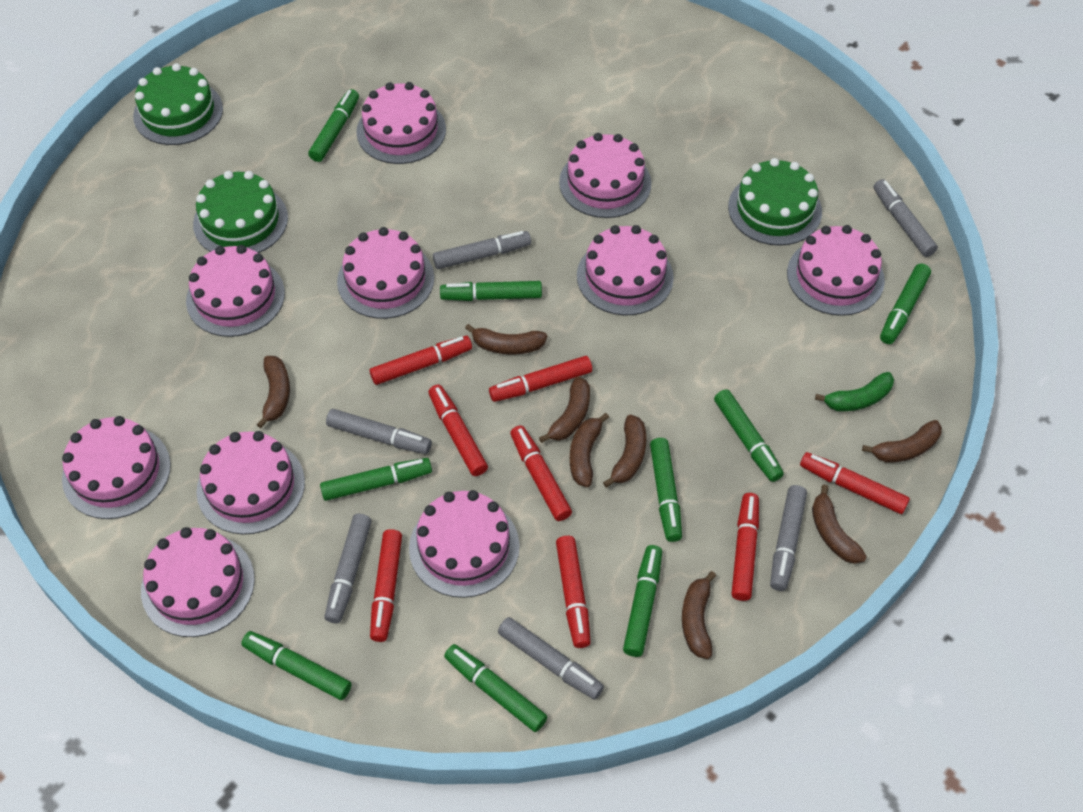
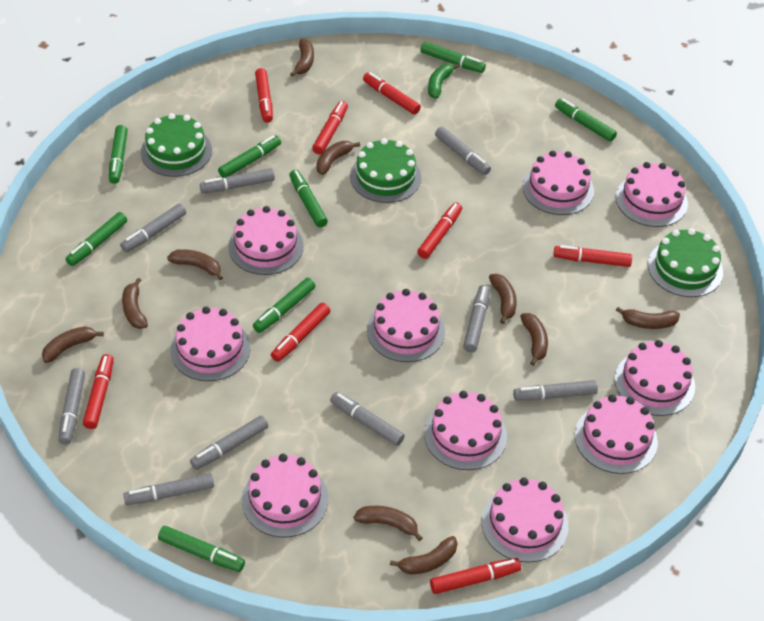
brown banana: [257,356,290,428] [465,324,547,354] [539,376,590,443] [570,413,609,487] [603,415,646,488] [682,571,716,659] [812,485,867,564] [862,420,942,463] = 8 -> [42,326,104,363] [122,278,148,329] [167,249,223,280] [290,39,314,77] [316,141,360,175] [354,506,423,541] [390,536,458,575] [489,274,517,324] [520,313,548,366] [616,307,680,329] = 10
green marker: [241,631,352,700] [308,89,359,162] [320,458,432,501] [440,281,542,301] [444,644,547,732] [623,545,662,657] [650,438,682,542] [714,389,784,482] [880,264,931,344] = 9 -> [66,212,127,266] [109,125,128,184] [158,526,245,572] [218,135,281,178] [253,278,315,333] [289,170,328,227] [420,42,486,73] [555,99,617,142] = 8
grey marker: [325,514,372,623] [326,409,432,454] [433,231,531,269] [498,617,604,700] [770,485,807,591] [873,179,938,257] = 6 -> [58,368,85,445] [120,204,186,253] [123,473,214,505] [190,415,268,470] [200,168,275,193] [330,392,405,446] [435,127,491,175] [463,285,490,352] [513,380,598,401] = 9

